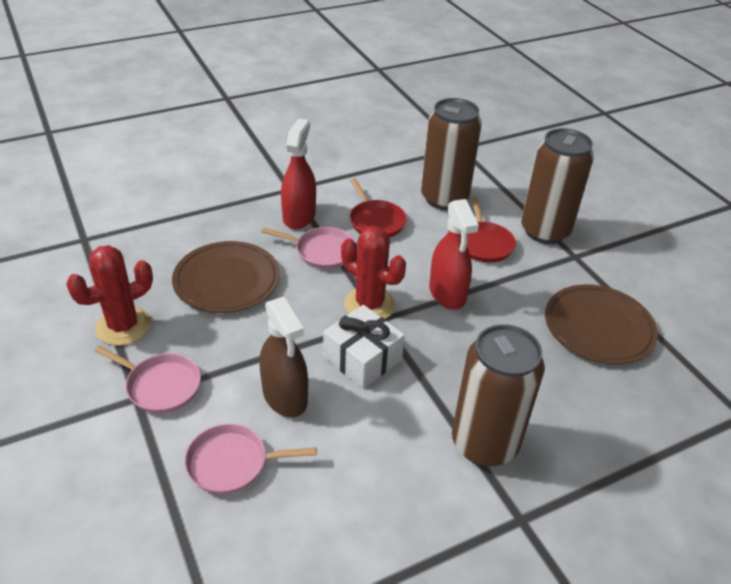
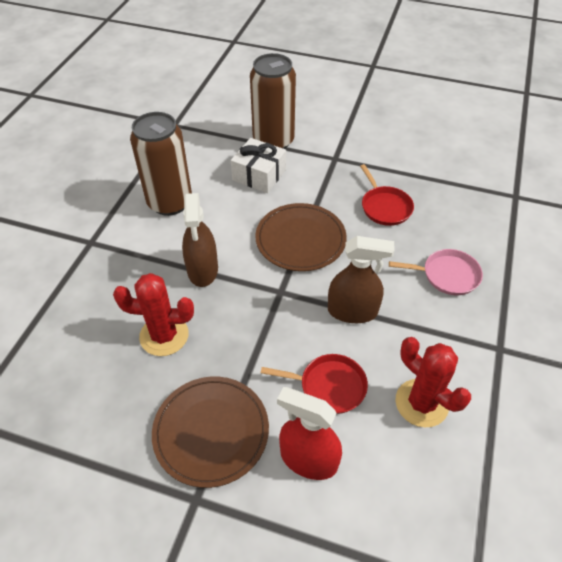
brown can: [421,98,482,210] [452,324,545,467] [521,128,594,244] = 3 -> [130,112,192,216] [250,53,296,149] = 2
brown spray bottle: [260,296,308,417] = 1 -> [182,193,218,287] [328,236,395,323] = 2
pink pan: [95,346,201,413] [184,424,317,494] [261,227,356,269] = 3 -> [389,249,483,295] = 1
red spray bottle: [281,118,316,229] [429,199,479,310] = 2 -> [277,387,342,480] = 1

